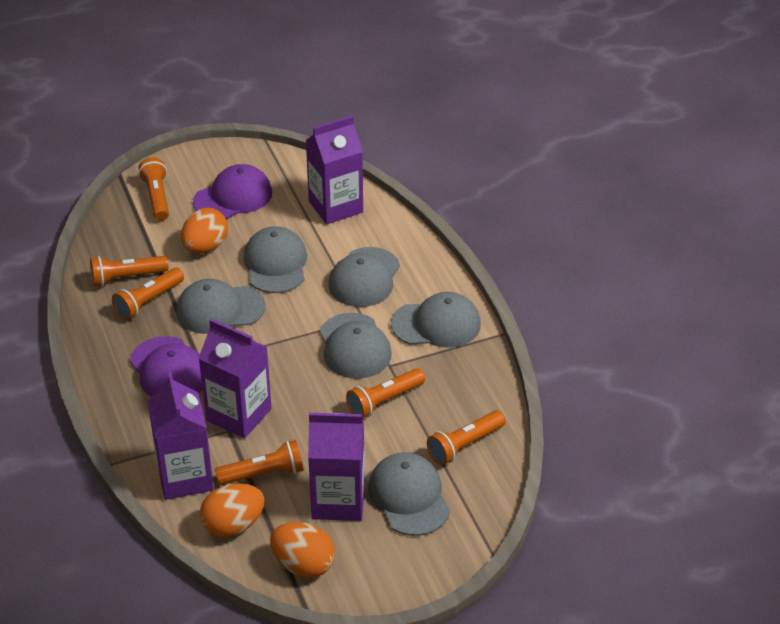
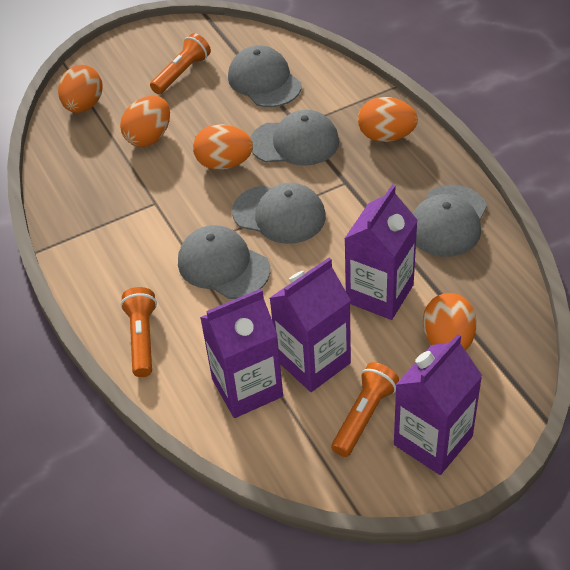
grey cap: [176,279,266,334] [243,226,307,293] [320,313,392,379] [329,247,400,307] [368,452,450,536] [391,292,481,348] = 6 -> [178,225,270,299] [228,45,302,107] [232,183,326,244] [250,110,339,166] [412,185,487,257] = 5
orange egg: [181,208,228,254] [200,483,265,538] [270,522,335,578] = 3 -> [58,65,103,113] [120,96,170,147] [193,124,253,170] [358,97,418,142] [423,293,477,351] = 5
orange flashlight: [90,256,169,286] [112,268,184,320] [138,157,169,221] [215,440,304,485] [346,368,425,418] [427,411,505,465] = 6 -> [120,287,157,377] [150,33,211,94] [331,362,399,457] = 3
purple cap: [130,336,203,397] [193,164,272,219] = 2 -> none = 0

